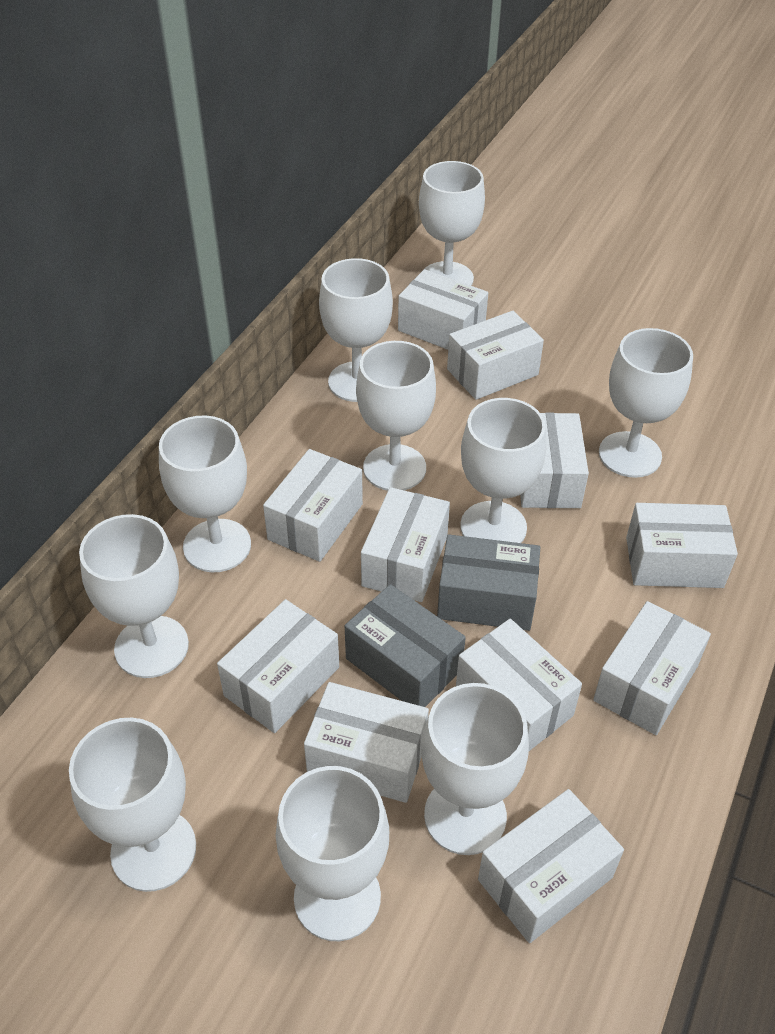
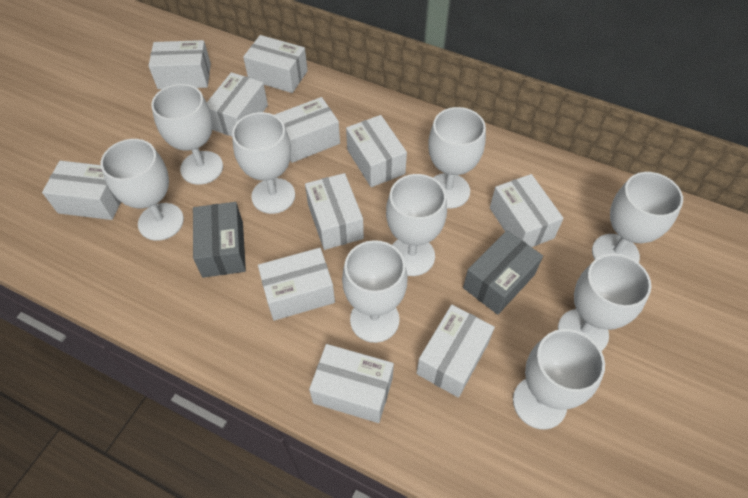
white goblet: [69,718,196,892] [79,514,189,678] [159,415,251,572] [276,766,389,941] [319,258,393,402] [356,341,436,491] [419,161,485,286] [421,683,529,855] [460,398,546,543] [599,328,693,478] = 10 -> [101,139,184,241] [151,84,223,185] [232,112,295,214] [342,240,408,343] [386,174,447,276] [428,107,486,209] [513,329,605,429] [558,253,652,351] [592,172,683,263] = 9

